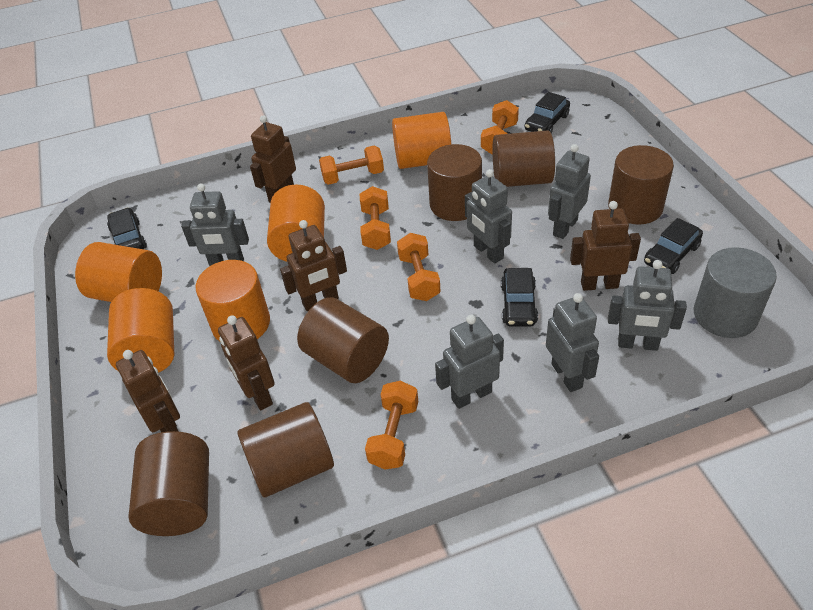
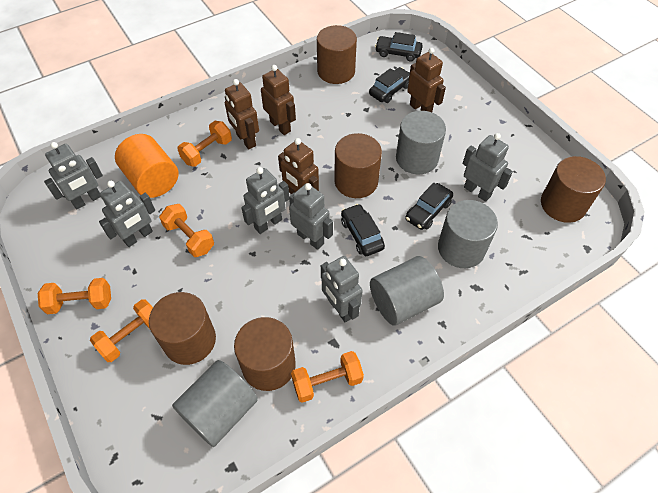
brown cylinder: [128,431,209,536] [237,402,334,498] [297,297,389,383] [427,144,482,221] [492,130,555,187] [608,145,674,225] = 6 -> [149,292,216,365] [234,317,296,391] [317,25,357,84] [334,133,382,198] [541,156,606,223] = 5
brown robot: [116,350,180,432] [218,315,275,410] [250,115,296,203] [280,220,347,311] [570,201,641,291] = 5 -> [225,79,259,149] [261,65,296,135] [278,138,319,194] [407,48,446,112] = 4
grey cylinder: [694,247,777,338] = 1 -> [172,360,258,447] [370,256,444,326] [396,111,446,174] [438,200,498,268] = 4
orange cylinder: [75,242,162,302] [107,288,174,373] [196,260,270,341] [267,185,325,262] [392,112,451,169] = 5 -> [115,134,179,198] = 1

